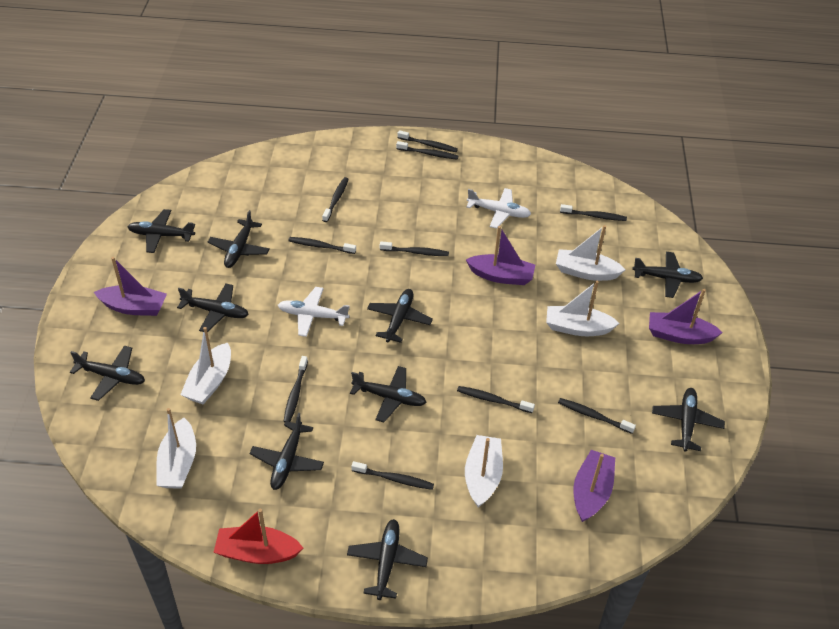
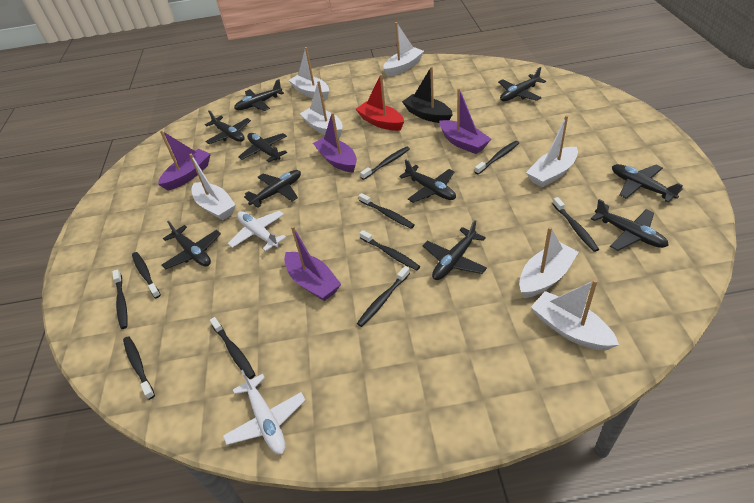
black boat: none = 0 -> [402,66,453,123] = 1
white boat: [156,408,196,489] [180,327,231,404] [465,435,503,507] [546,281,619,336] [556,225,626,281] = 5 -> [189,154,236,220] [288,47,329,100] [300,81,343,138] [383,22,424,77] [519,227,579,298] [526,115,578,188] [531,279,619,350] = 7

